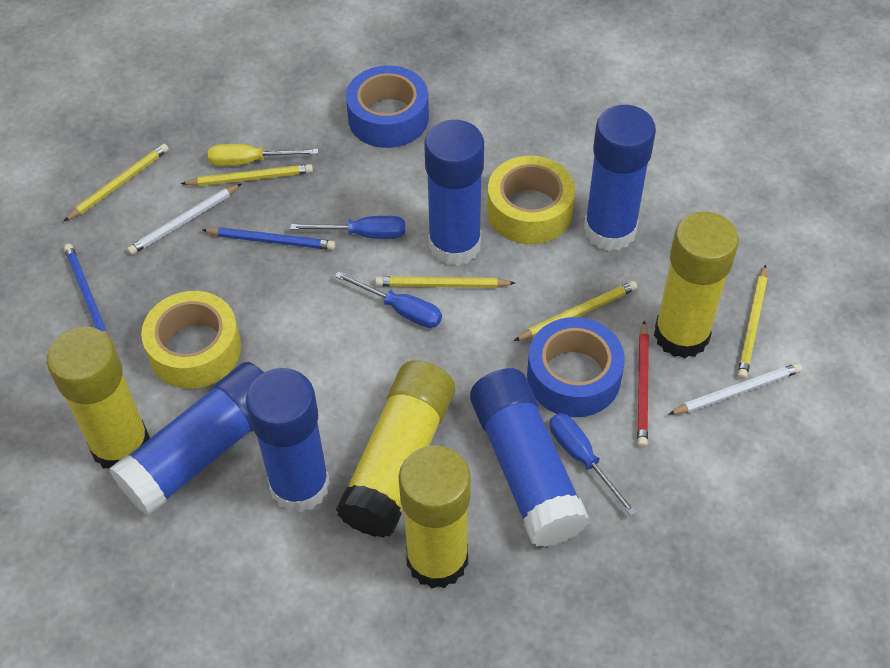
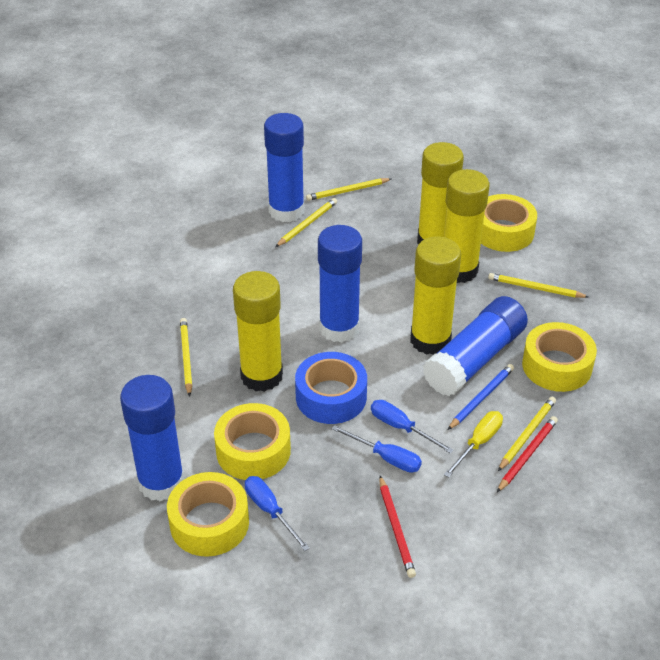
blue glue stick: [109,362,264,516] [246,368,330,513] [424,120,484,266] [470,368,589,547] [584,105,656,251] = 5 -> [120,375,184,502] [264,113,304,222] [318,225,362,343] [423,296,528,396] = 4
blue pencil: [64,244,108,335] [202,227,336,250] = 2 -> [448,364,514,430] = 1
blue tape: [346,65,429,148] [527,317,625,417] = 2 -> [295,352,367,424] = 1
red pencil: [637,321,649,447] = 1 -> [379,476,416,578] [497,416,558,492] = 2
white pencil: [127,183,242,255] [668,363,802,415] = 2 -> none = 0
yellow tape: [141,291,241,389] [487,156,575,244] = 2 -> [167,472,249,557] [214,403,291,480] [481,194,537,252] [522,322,597,392] = 4

